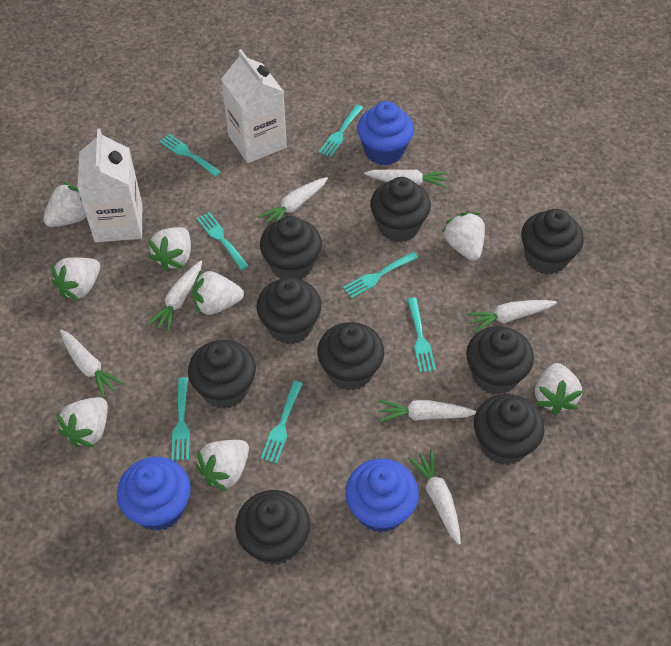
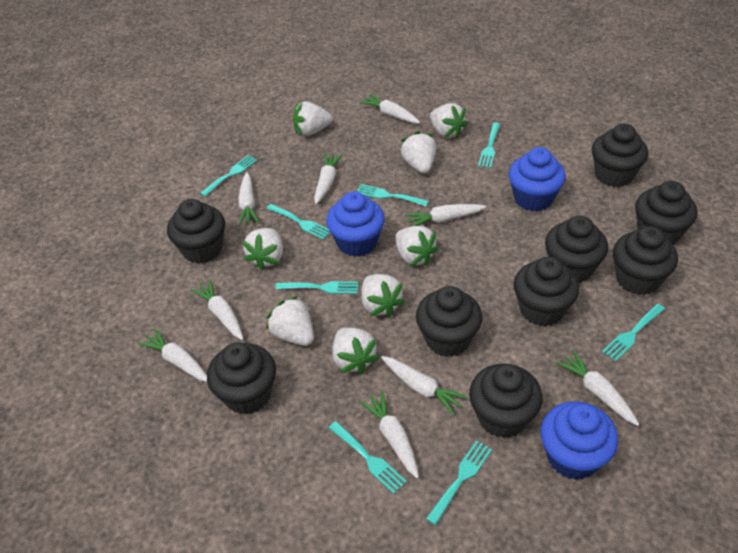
turquoise fork: [159,134,221,177] [171,377,190,461] [197,212,249,270] [260,381,303,463] [319,105,363,157] [343,252,418,298] [407,298,436,373] = 7 -> [200,155,257,197] [266,204,330,240] [276,281,358,294] [329,421,407,494] [356,184,429,206] [426,440,492,525] [478,122,500,168] [602,304,665,361] = 8
white carrot: [60,330,124,398] [148,260,202,332] [258,177,328,223] [364,169,448,188] [378,400,476,422] [408,449,461,545] [466,300,557,332] = 7 -> [137,328,207,382] [190,279,243,340] [238,172,259,226] [314,153,343,204] [359,94,420,123] [359,391,419,478] [381,356,468,415] [405,204,486,227] [556,350,639,426] = 9
white carton: [77,129,142,242] [221,49,287,163] = 2 -> none = 0

